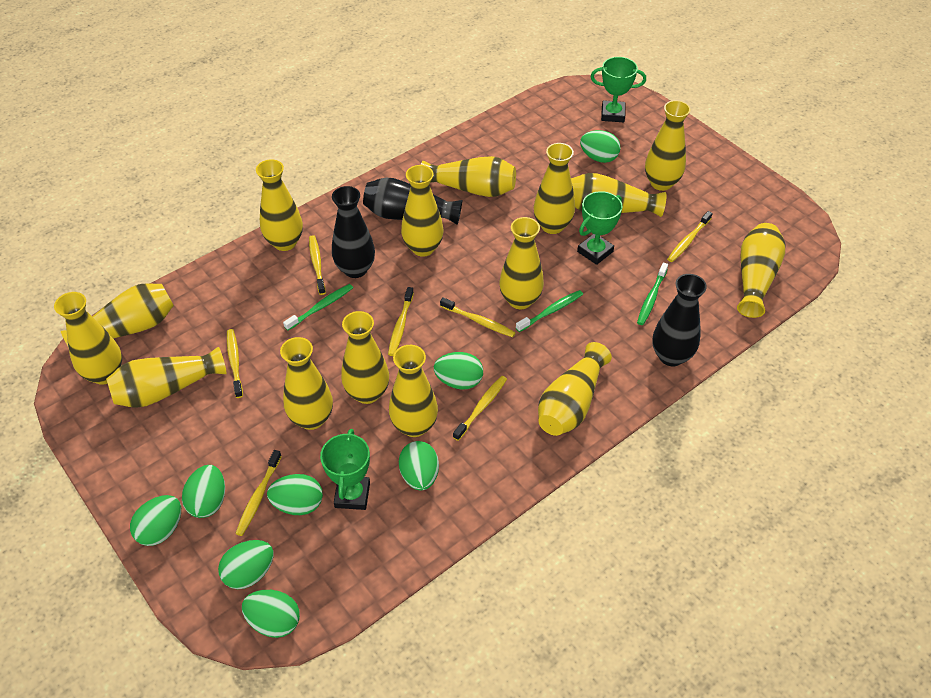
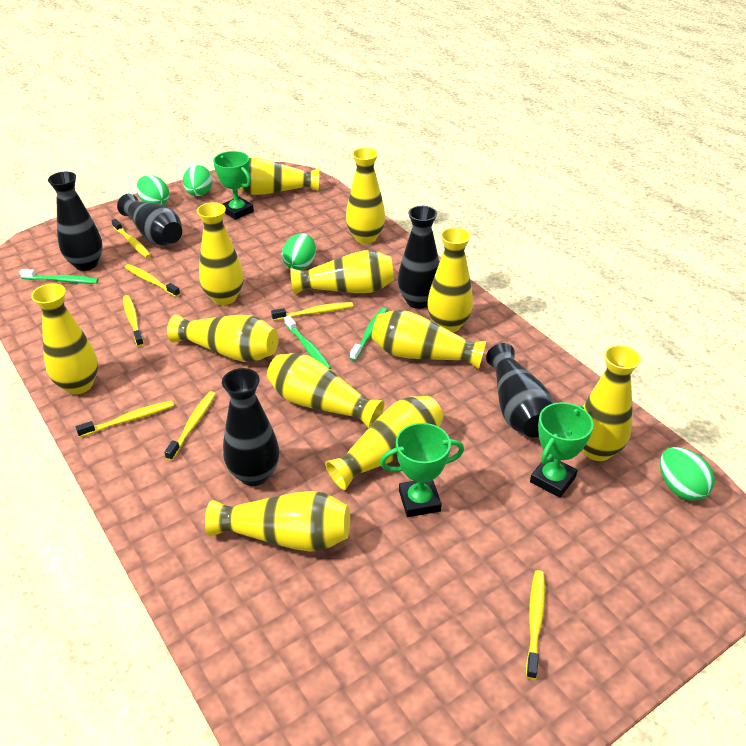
black vase: [332,186,375,278] [363,178,462,225] [652,274,707,366] = 3 -> [48,172,103,271] [117,194,182,246] [222,368,279,486] [398,206,439,309] [486,343,554,438] = 5
green egg: [130,495,181,546] [182,465,225,518] [218,540,274,589] [242,590,300,638] [267,474,323,515] [399,441,439,491] [434,352,483,390] [580,130,621,163] = 8 -> [136,175,169,205] [183,165,213,196] [282,233,316,270] [660,447,715,501] = 4
yellow vase: [54,292,122,385] [61,283,174,348] [106,347,227,408] [256,159,303,251] [280,337,333,430] [341,311,389,404] [389,345,438,437] [401,165,444,257] [421,156,516,197] [499,217,544,309] [534,143,575,234] [538,342,612,436] [571,173,667,217] [645,100,691,191] [737,223,785,318] = 15 -> [31,283,98,394] [167,314,278,362] [197,202,243,305] [205,491,350,552] [239,158,319,195] [267,353,384,428] [290,250,394,295] [325,396,443,490] [346,148,385,244] [372,310,486,369] [427,227,473,332] [582,345,641,461] = 12

